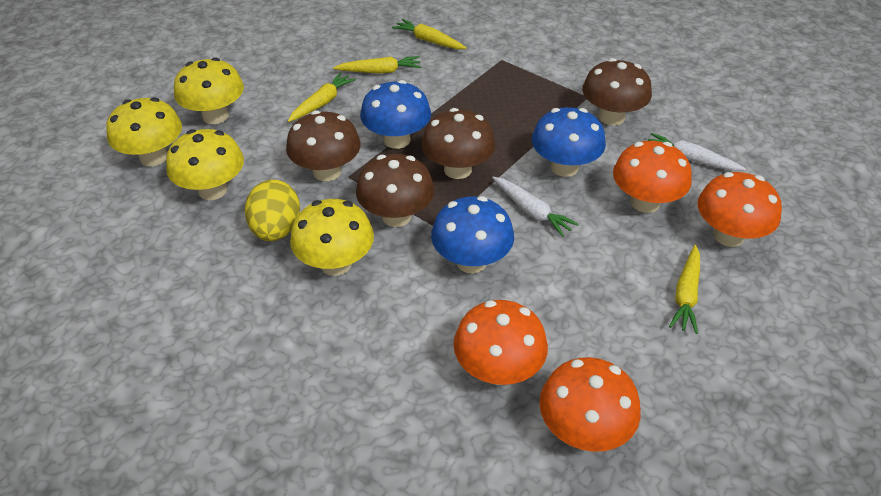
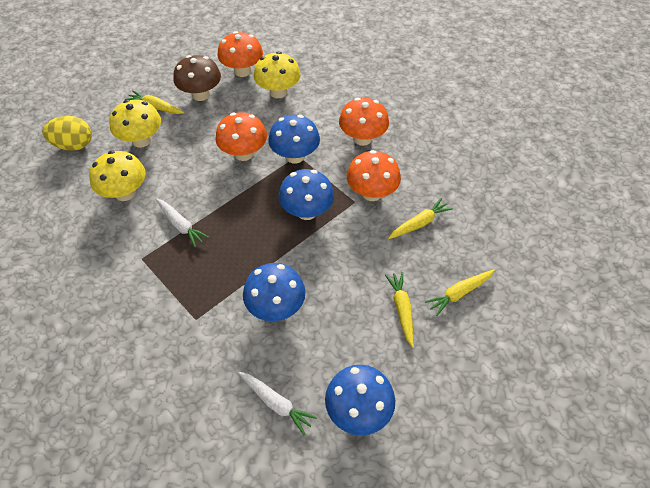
blue mushroom: [360,80,431,149] [431,196,514,273] [532,107,606,177] = 3 -> [243,263,306,321] [268,115,320,163] [278,169,334,220] [325,365,395,435] = 4
brown mushroom: [286,110,361,181] [356,154,435,227] [421,108,495,179] [582,58,652,126] = 4 -> [173,55,221,101] = 1
yellow mushroom: [106,97,182,166] [166,129,244,200] [174,58,244,124] [290,199,374,276] = 4 -> [89,151,145,201] [109,100,161,148] [254,51,301,98] = 3

